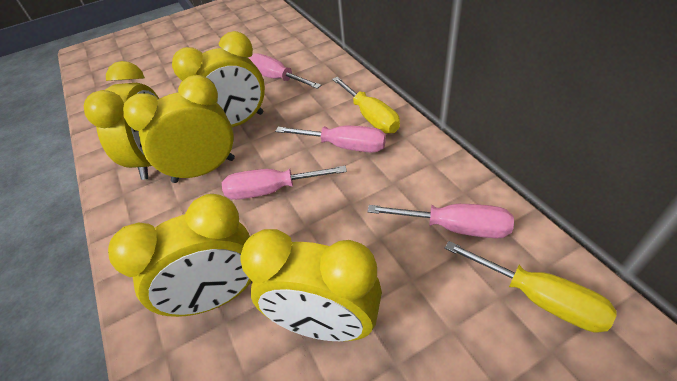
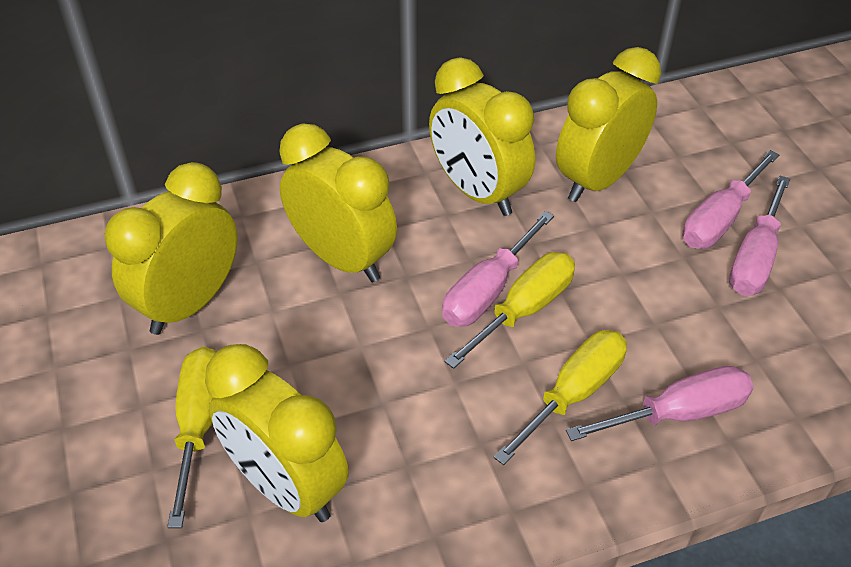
yellow screwdriver: [332,77,400,133] [444,241,617,332] = 2 -> [167,347,216,528] [444,252,575,369] [493,330,627,465] = 3

